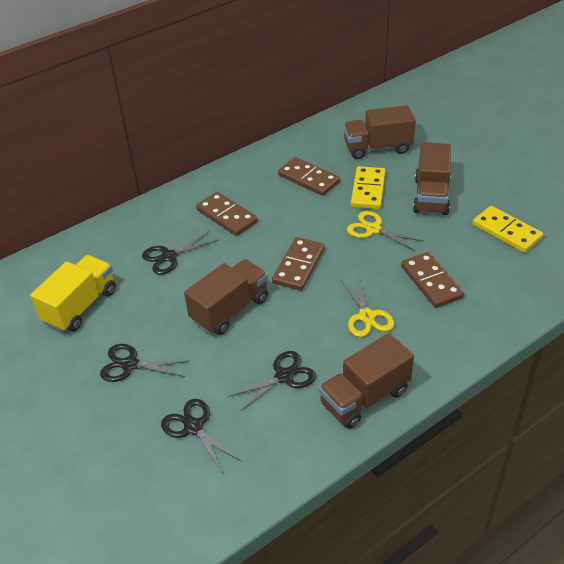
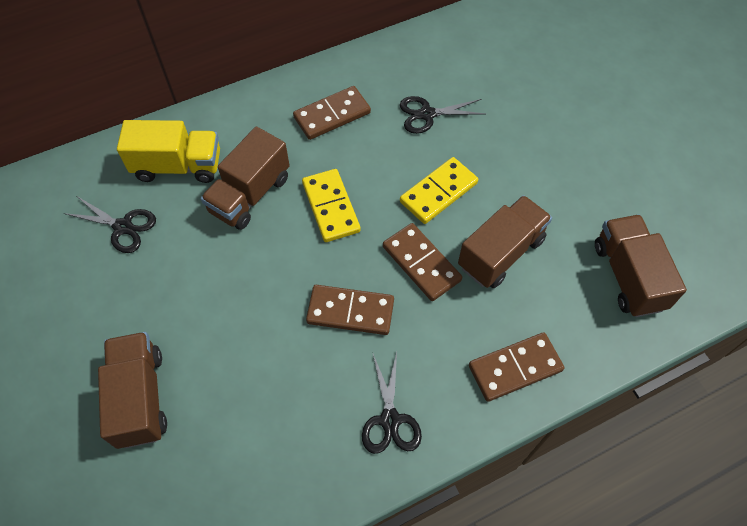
black scissors: [100,344,189,382] [142,231,219,275] [161,399,241,473] [227,351,316,412] = 4 -> [64,196,156,253] [362,352,422,454] [400,96,485,134] = 3
yellow scissors: [340,277,394,337] [347,211,423,251] = 2 -> none = 0

